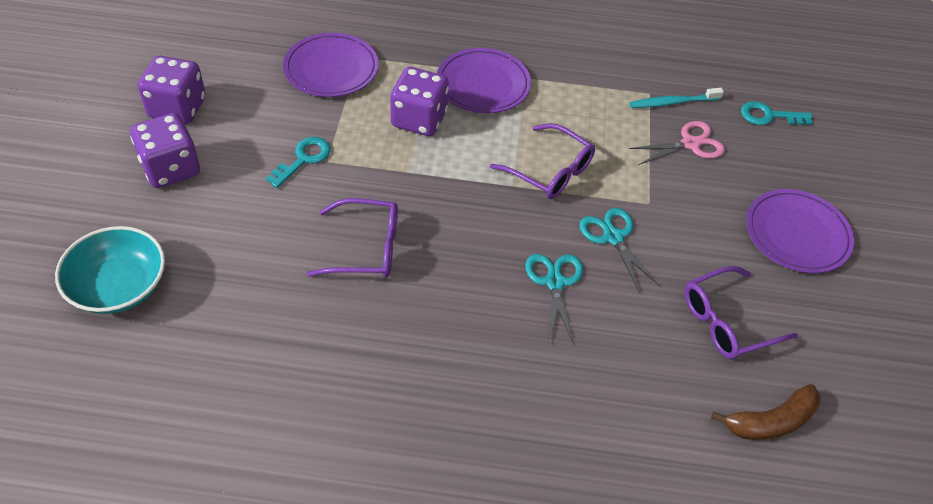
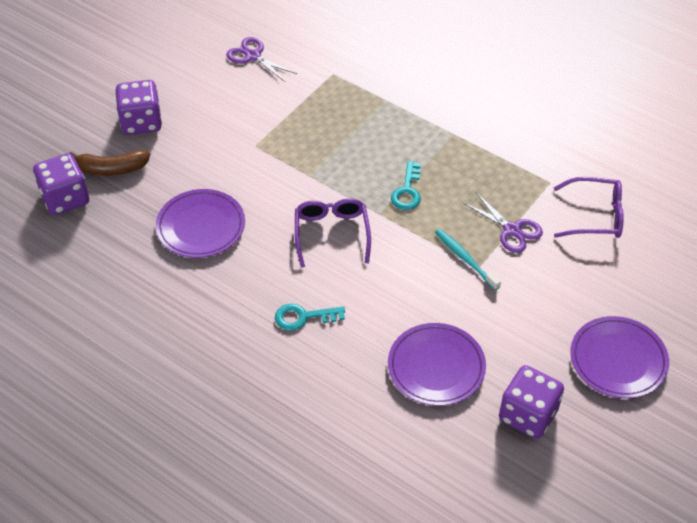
pink scissors: [629,121,725,165] = 1 -> none = 0
purple glasses: [307,198,398,277] [490,123,595,199] [685,266,798,359] = 3 -> [295,198,371,268] [553,177,624,238] = 2
purple scissors: none = 0 -> [226,37,297,82] [463,193,543,253] = 2
turquoise bowl: [55,226,165,314] = 1 -> none = 0
turquoise scissors: [525,254,583,344] [579,208,661,293] = 2 -> none = 0

